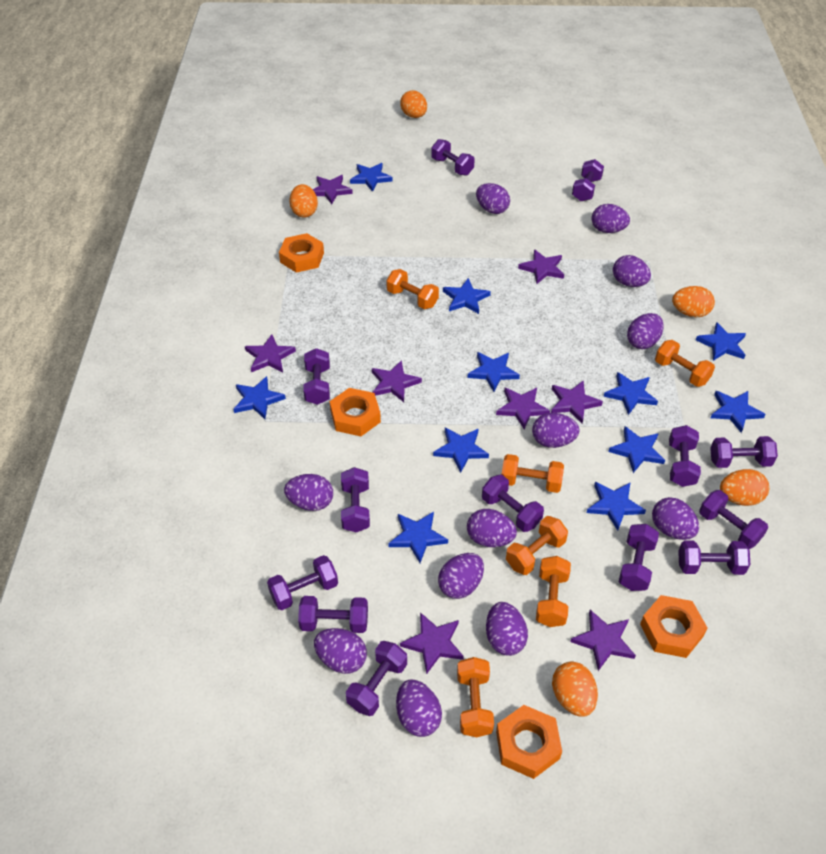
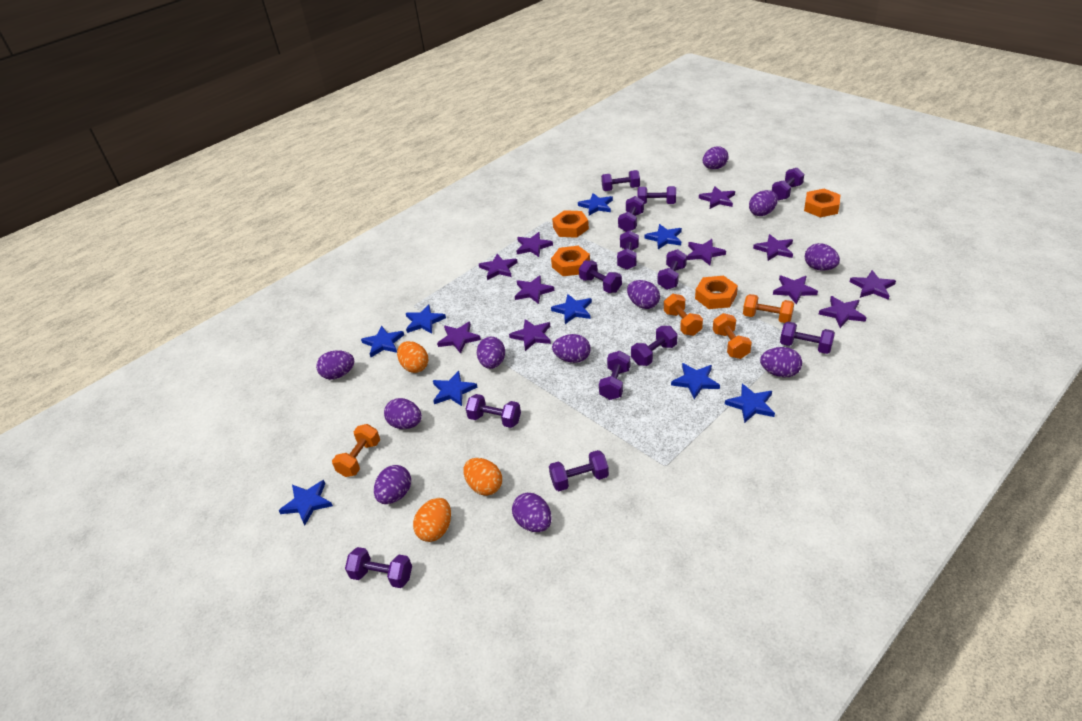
blue star: [233,376,286,419] [350,163,393,192] [388,511,448,563] [433,428,489,473] [443,278,491,314] [468,352,520,392] [586,482,646,531] [604,372,658,415] [608,426,665,473] [696,322,746,361] [711,391,766,433] = 11 -> [278,480,333,525] [361,326,404,357] [406,304,446,334] [433,371,478,406] [551,294,592,324] [578,193,613,216] [645,224,682,249] [671,363,720,399] [725,384,775,423] = 9
orange dumbbell: [386,269,439,309] [457,657,494,737] [502,454,564,493] [506,516,568,575] [536,556,571,627] [655,340,715,387] = 6 -> [332,424,380,477] [664,294,703,336] [713,313,752,359] [743,294,794,323] = 4
orange egg: [289,184,318,217] [400,90,427,118] [552,661,598,717] [672,286,715,317] [720,469,769,506] = 5 -> [397,341,428,373] [413,498,451,542] [463,458,502,496] = 3
purple egg: [284,474,333,511] [314,628,367,674] [396,680,442,737] [438,553,484,599] [467,509,517,547] [476,183,510,214] [486,602,528,656] [532,413,580,448] [592,204,630,233] [613,255,651,287] [627,313,664,349] [652,497,699,540] = 12 -> [316,350,354,380] [374,465,411,504] [384,398,422,429] [477,337,505,369] [512,493,552,532] [552,334,591,363] [627,280,660,309] [703,146,728,169] [749,190,778,216] [760,347,802,378] [805,243,840,271] = 11
purple star: [245,334,296,373] [313,175,353,204] [372,360,422,402] [400,612,464,674] [496,388,550,429] [518,249,564,284] [551,381,603,423] [570,610,636,671] = 8 -> [437,322,481,354] [479,254,518,280] [509,319,551,351] [515,275,554,304] [516,232,553,257] [687,239,726,265] [699,186,735,209] [753,234,793,261] [773,275,818,305] [819,296,867,328] [850,270,896,300] = 11

